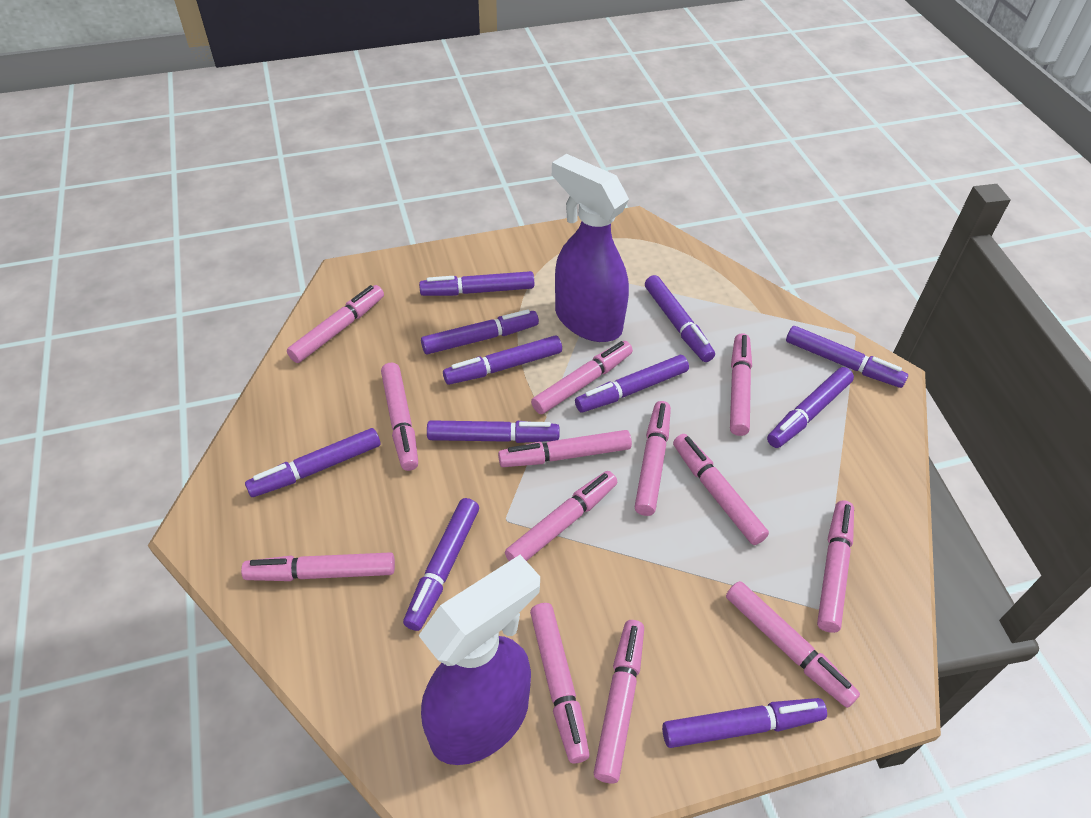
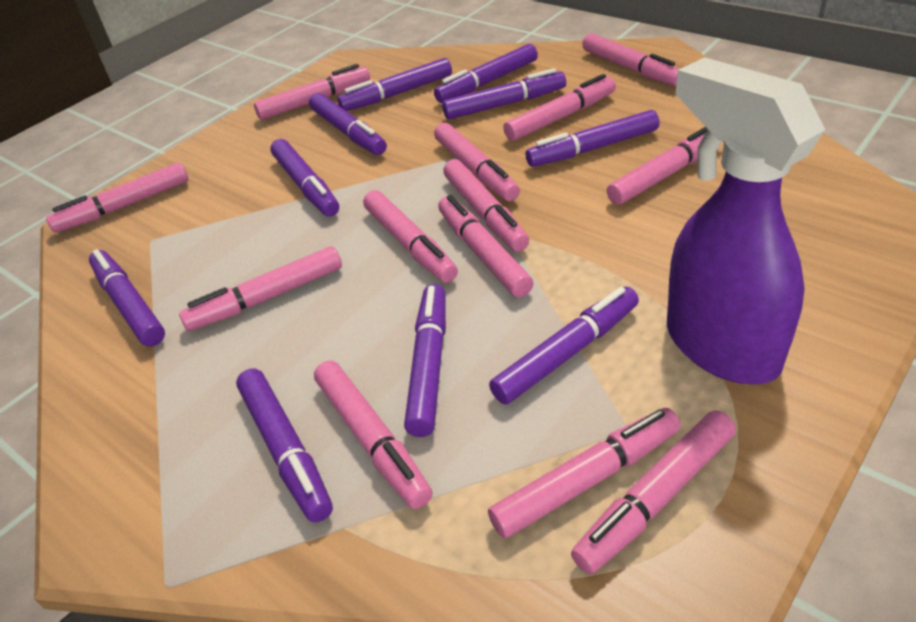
purple marker: [245,428,381,497] [403,498,479,631] [419,271,534,296] [421,309,539,354] [427,420,560,443] [443,336,562,385] [575,355,689,413] [645,275,715,362] [662,698,827,748] [767,367,854,448] [786,326,908,388] = 11 -> [89,249,165,347] [236,369,333,523] [270,139,339,217] [309,93,387,155] [337,58,452,111] [404,284,446,437] [434,44,538,103] [442,68,566,120] [489,287,639,405] [526,110,659,167] = 10
purple spray bottle: [418,555,540,765] [552,154,629,342] = 2 -> [667,57,826,384] = 1

